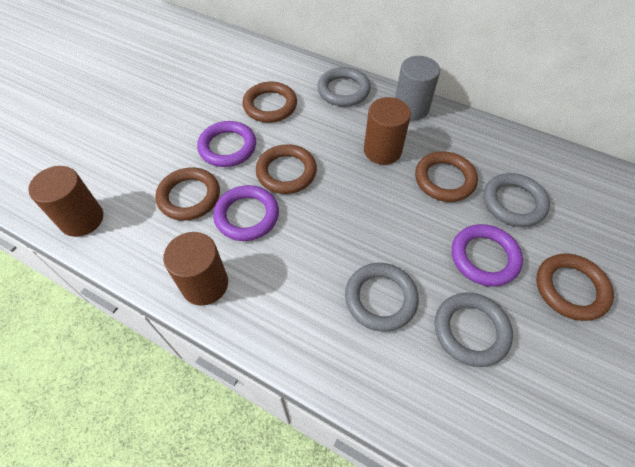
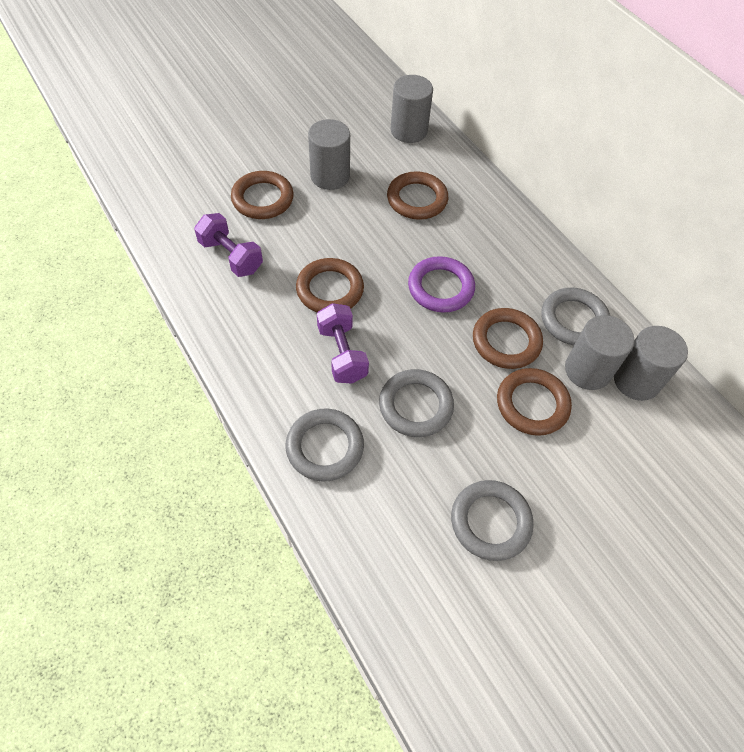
brown cylinder: [28,166,103,237] [163,232,228,306] [364,97,411,165] = 3 -> none = 0
grey cylinder: [395,56,440,120] = 1 -> [308,119,350,190] [391,75,433,143] [565,315,635,390] [614,326,688,401] = 4
purple dumbbell: none = 0 -> [194,213,263,277] [317,303,369,384] = 2
purple ring: [197,121,256,167] [213,185,279,241] [452,224,523,287] = 3 -> [408,256,475,313] = 1

